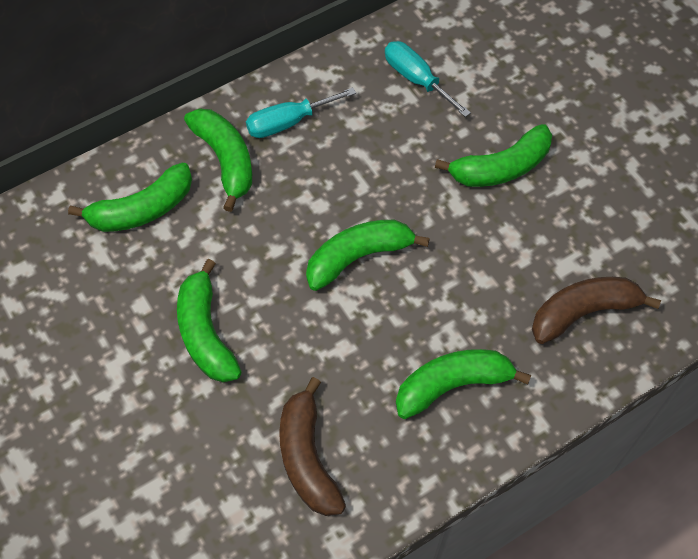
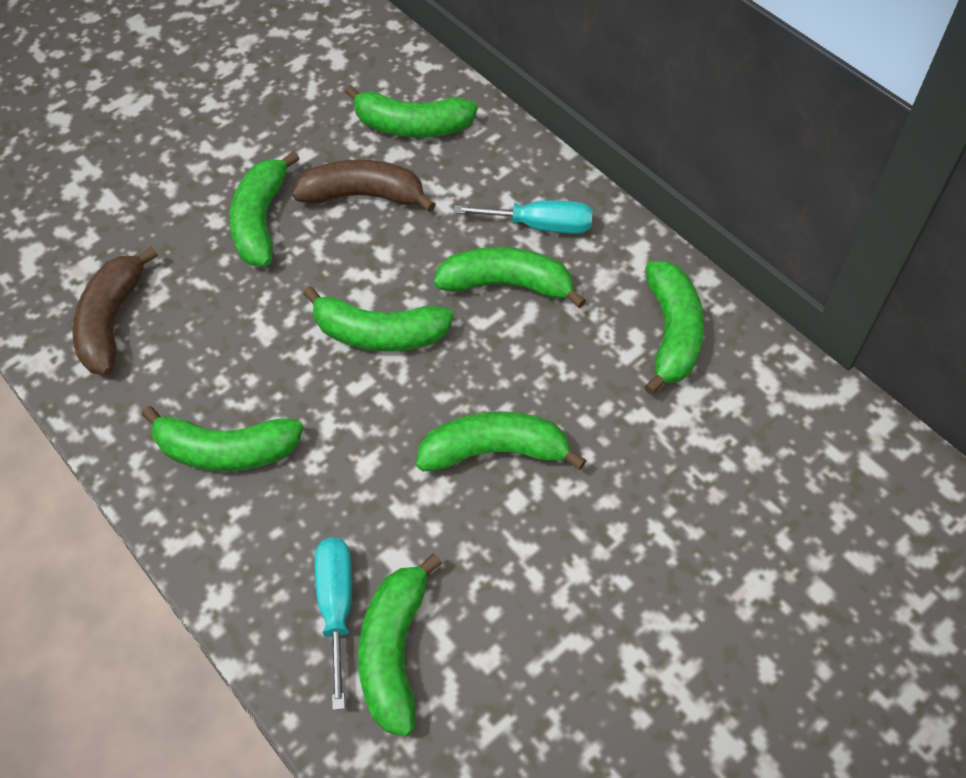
green banana: [68,163,192,232] [177,259,242,382] [184,108,252,212] [306,220,430,291] [396,349,531,419] [435,124,552,187] = 6 -> [142,406,303,472] [229,151,300,266] [303,286,454,352] [345,85,478,138] [358,554,442,737] [416,411,587,471] [433,247,586,309] [644,261,704,395] = 8

